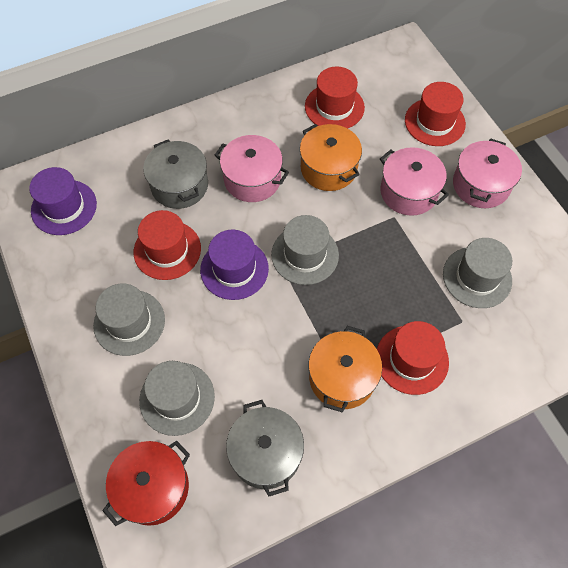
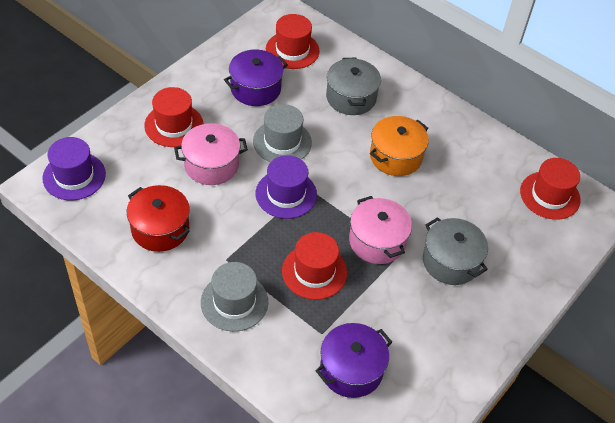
grey hat: [93,284,165,356] [139,361,215,436] [271,215,339,285] [443,238,512,308] = 4 -> [201,262,268,332] [253,104,312,162] = 2
orange pot: [300,124,362,191] [309,326,382,412] = 2 -> [370,116,429,176] = 1
pink pot: [215,135,289,202] [380,147,449,216] [453,138,522,208] = 3 -> [174,123,248,185] [349,196,412,264] = 2
purple pot: none = 0 -> [224,50,288,106] [315,323,392,398] = 2

